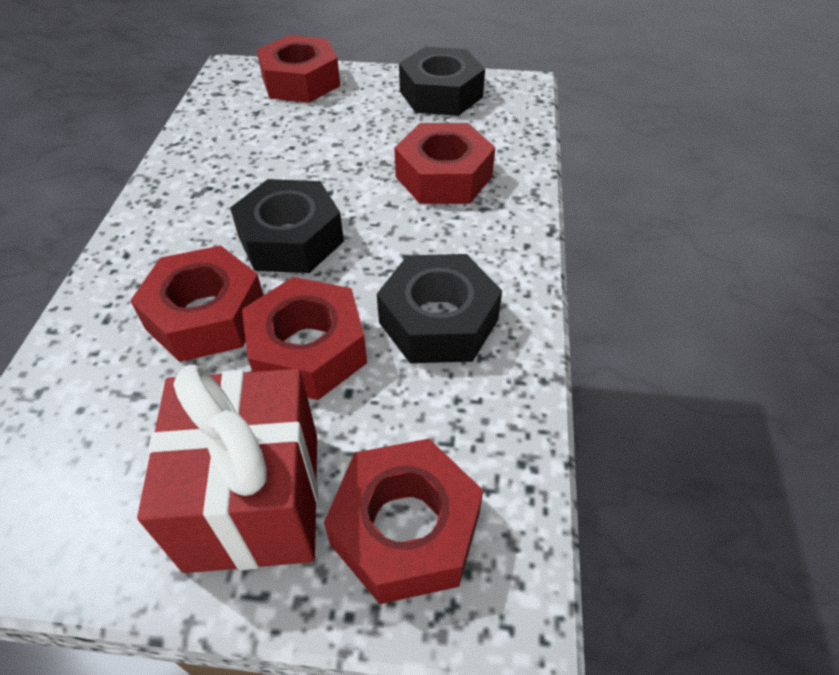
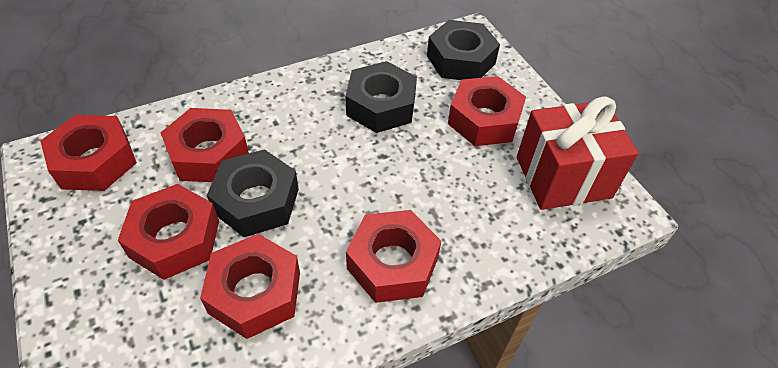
red nut: [130,246,264,362] [242,277,367,400] [257,35,340,103] [324,439,483,604] [394,123,495,204] = 5 -> [41,115,137,191] [118,184,219,280] [160,108,249,182] [200,234,300,339] [346,210,441,303] [448,76,526,146] = 6

